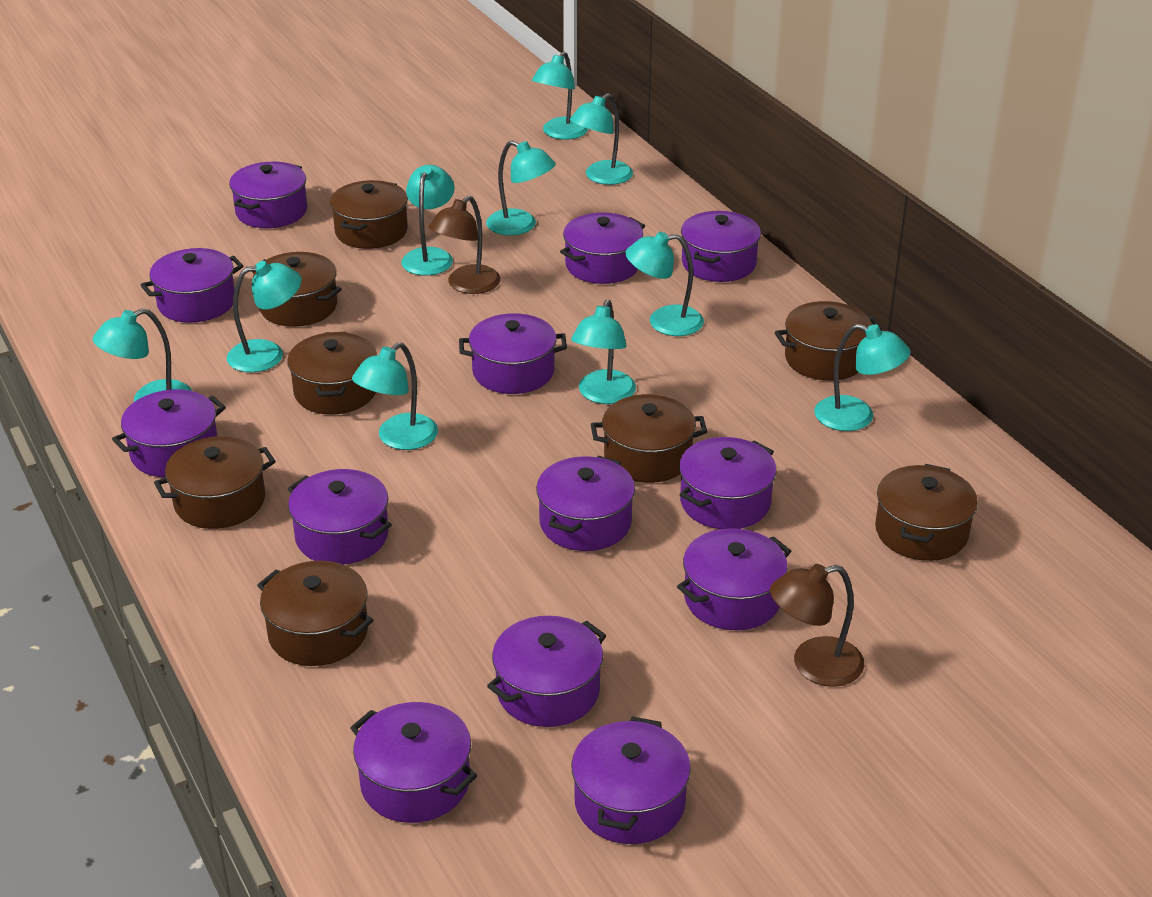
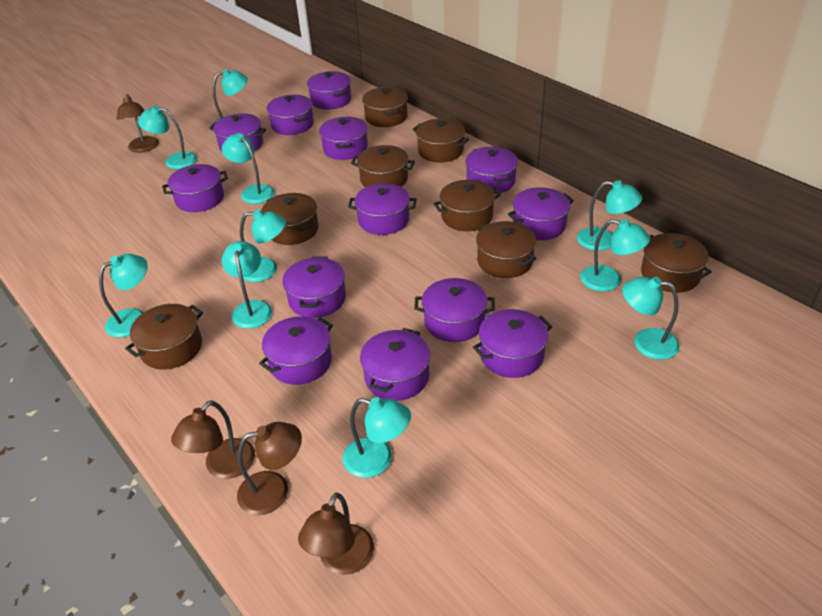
brown lamp: [428,196,501,294] [770,564,864,687] = 2 -> [117,94,159,153] [171,400,255,479] [237,422,302,515] [298,492,374,575] = 4

